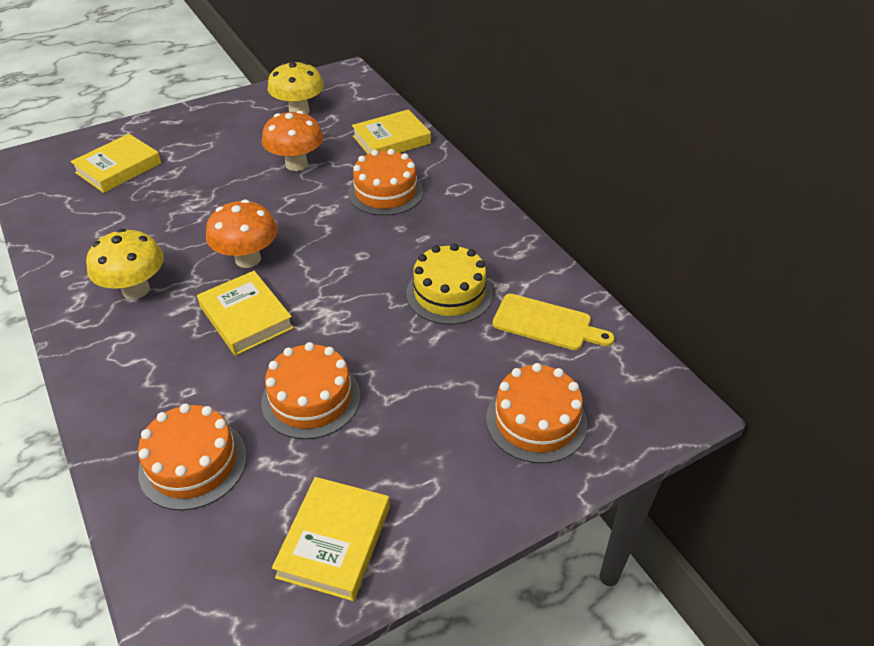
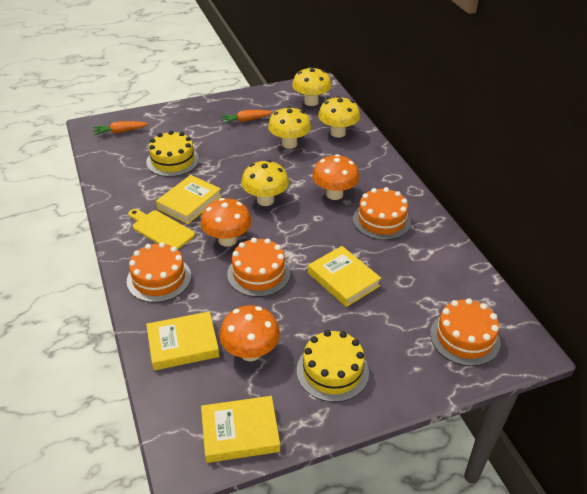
orange carrot: none = 0 -> [93,121,148,135] [220,110,273,124] = 2
orange mushroom: [206,199,278,268] [262,111,323,171] = 2 -> [200,198,252,247] [219,305,280,361] [312,154,359,200] = 3
yellow cake: [406,244,493,325] = 1 -> [146,130,199,177] [297,330,369,402] = 2
yellow mushroom: [86,229,164,299] [268,62,324,114] = 2 -> [241,160,289,206] [268,106,311,149] [292,67,332,106] [318,96,360,138] = 4

